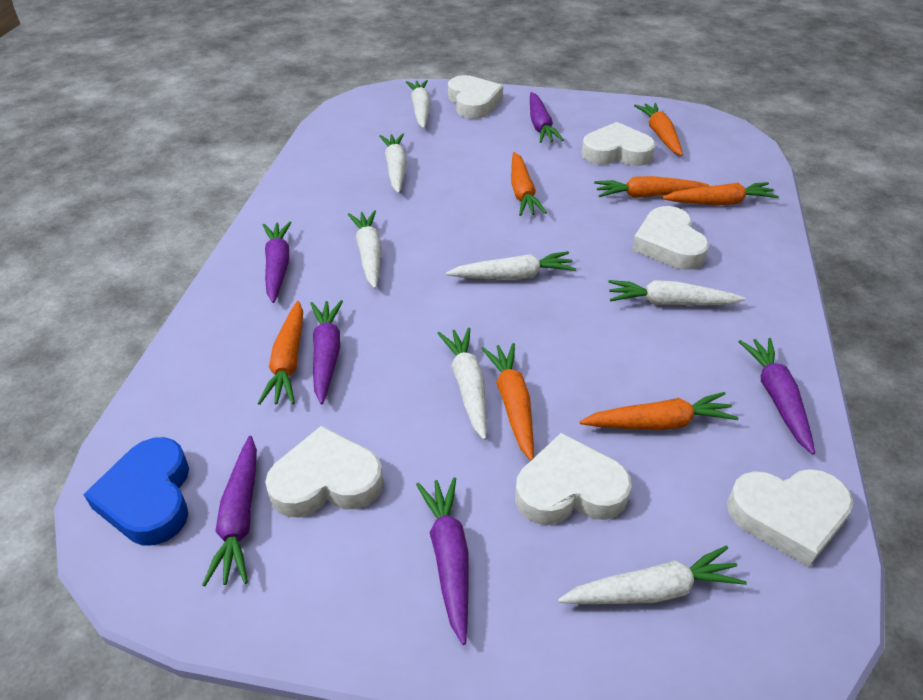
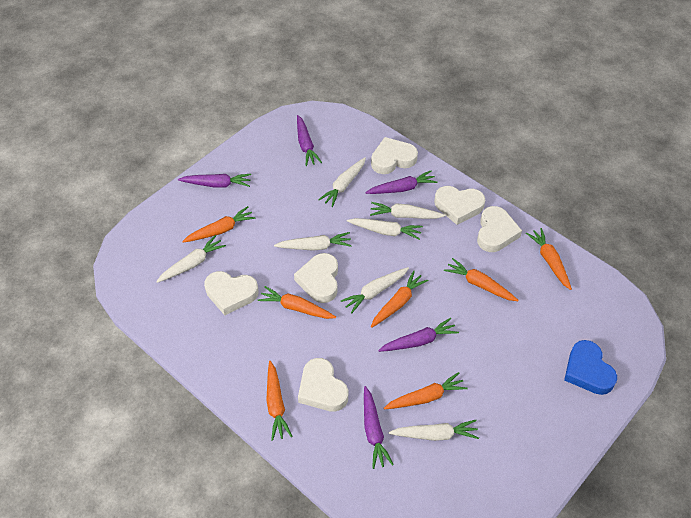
purple carrot: [202,436,257,586] [263,221,292,303] [310,300,343,404] [416,477,468,645] [530,92,564,143] [738,338,815,454] = 6 -> [178,174,251,188] [297,115,322,166] [364,386,394,469] [365,170,437,194] [378,318,459,352] = 5

